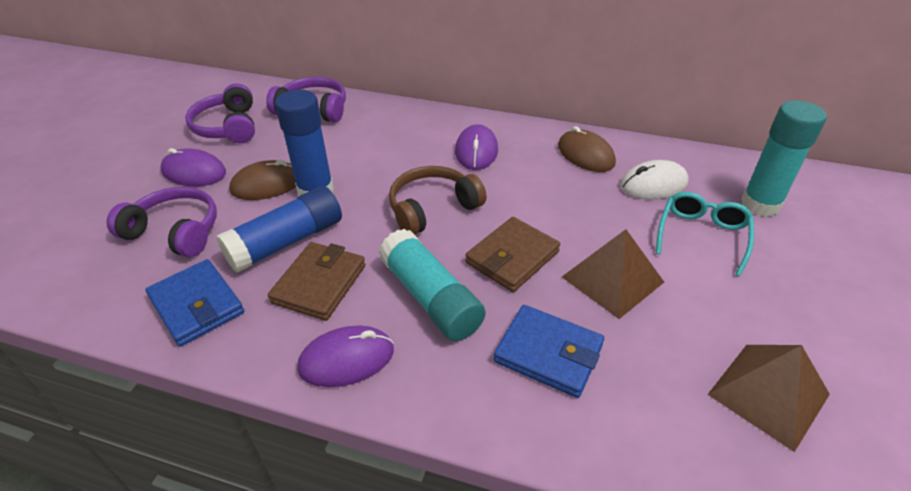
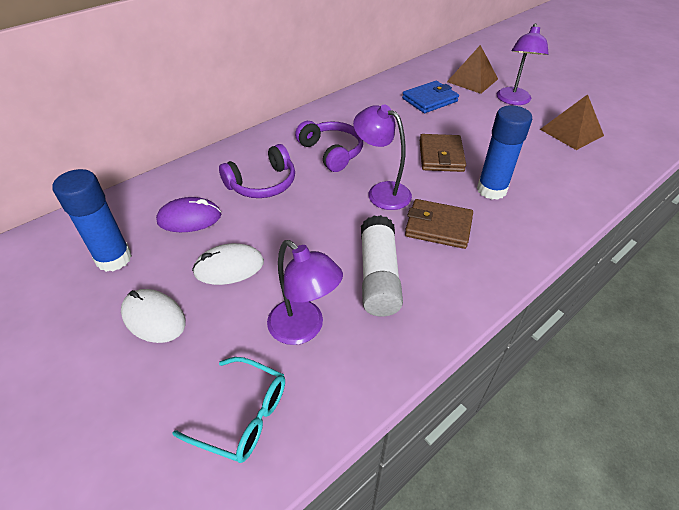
blue wallet: [145,259,244,346] [494,305,604,398] = 2 -> [402,81,459,113] = 1
brown headphones: [389,166,486,235] = 1 -> none = 0
brown mouse: [229,160,296,200] [558,126,616,172] = 2 -> none = 0
purple headphones: [107,187,217,258] [185,83,255,143] [266,77,346,122] = 3 -> [219,144,295,198] [295,121,363,172] = 2
purple lamp: none = 0 -> [267,240,343,345] [353,105,412,210] [497,23,549,105] = 3
purple mouse: [160,148,226,186] [297,326,394,387] [455,124,498,170] = 3 -> [156,197,221,232] = 1
turquoise glue stick: [378,229,486,341] [741,100,827,217] = 2 -> none = 0
white glue stick: none = 0 -> [361,215,403,317] = 1
white mouse: [620,160,688,199] = 1 -> [121,289,186,343] [192,243,264,285] = 2

